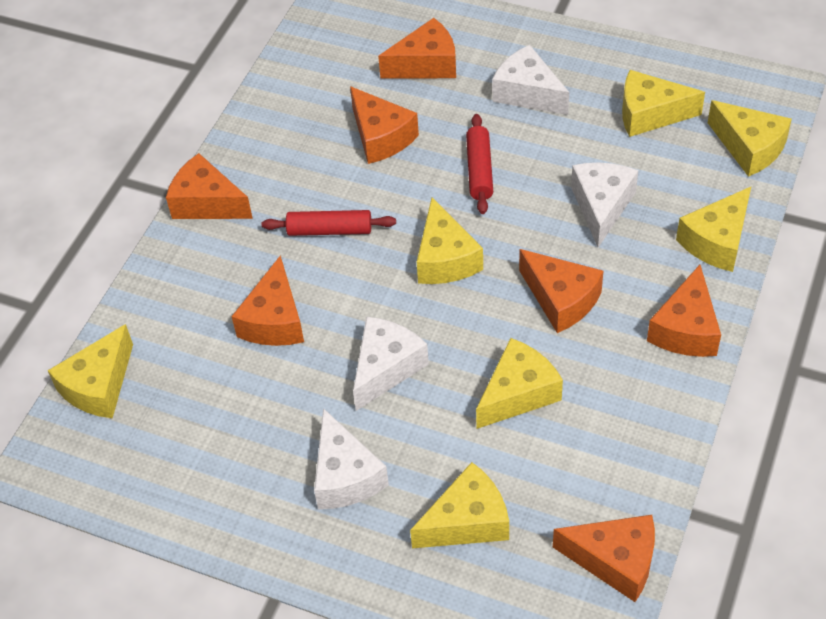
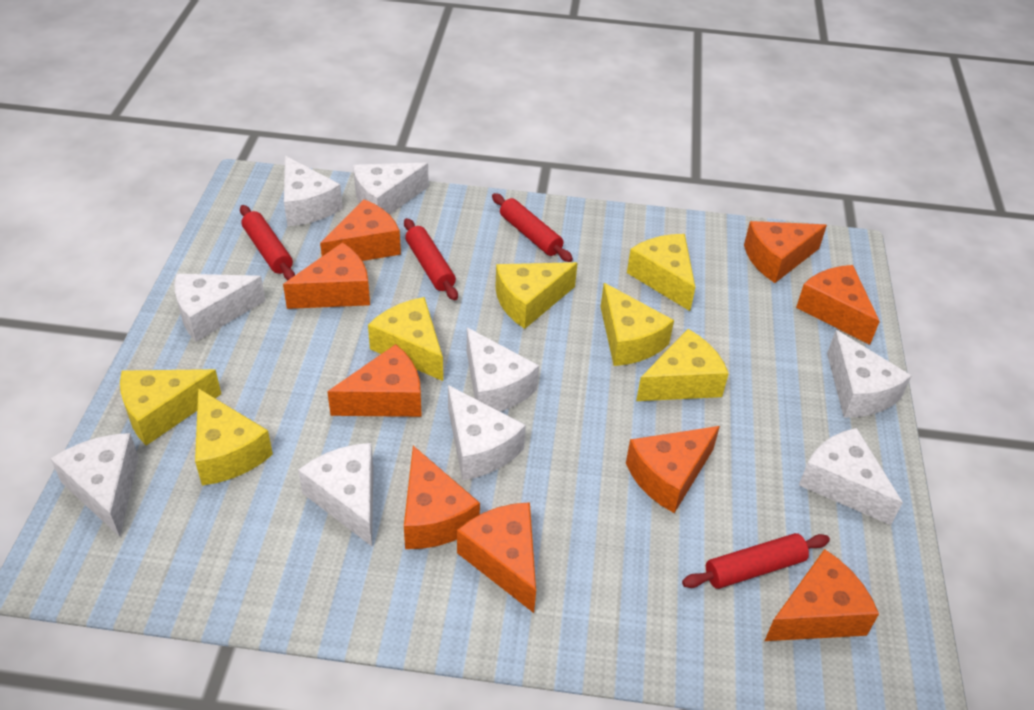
orange cheese: [166,153,253,219] [231,255,304,346] [350,86,419,164] [378,18,456,79] [519,249,603,333] [553,515,655,602] [647,265,721,357] = 7 -> [283,242,370,309] [320,199,401,261] [327,344,422,417] [404,446,480,549] [457,502,536,613] [626,426,720,513] [744,221,827,283] [765,549,879,641] [796,265,880,345] = 9
red rolling pin: [262,210,396,236] [466,114,493,214] = 2 -> [240,205,295,280] [404,218,458,300] [492,193,573,262] [682,533,830,589] = 4
white cheese: [314,408,389,509] [353,316,429,411] [492,45,569,115] [571,163,638,247] = 4 -> [50,433,139,537] [174,274,266,342] [284,156,343,226] [298,443,373,546] [353,162,429,215] [448,385,526,480] [467,328,539,411] [799,428,903,525] [827,330,912,417] = 9

